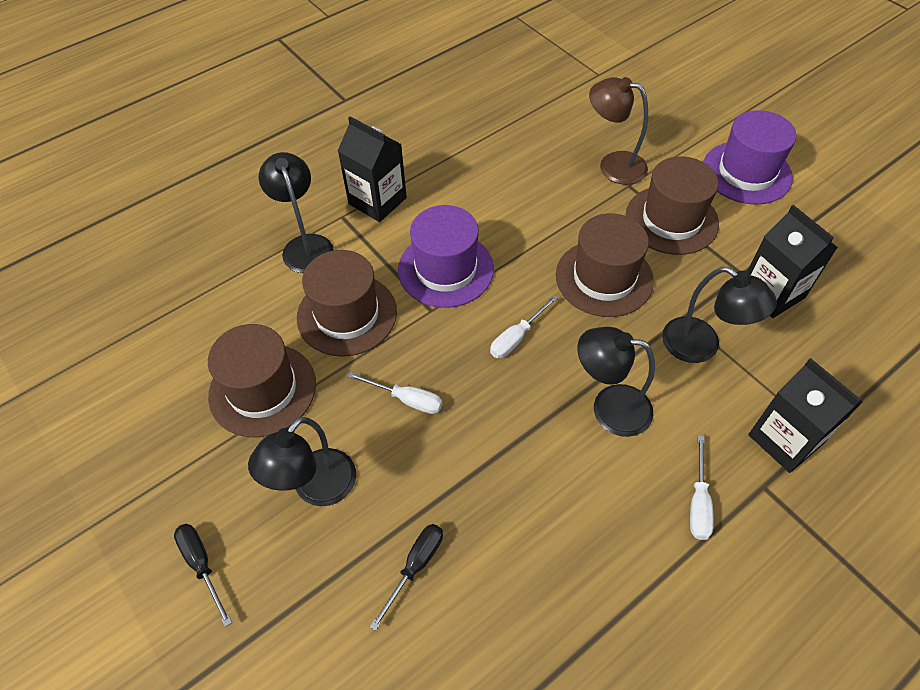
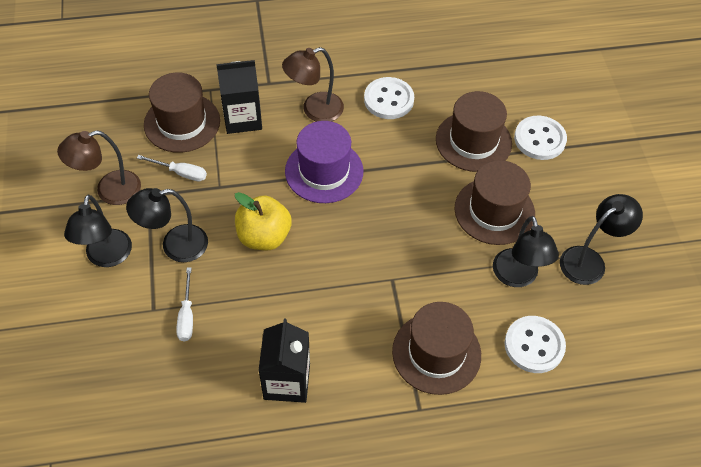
black carton: [338,116,407,222] [747,205,838,318] [748,358,863,473] = 3 -> [216,60,262,134] [258,319,310,403] = 2
black screwdriver: [174,524,232,627] [370,524,443,631] = 2 -> none = 0
brown lamp: [589,77,648,185] = 1 -> [57,130,141,205] [282,47,344,122] = 2
purple hat: [398,205,494,308] [703,110,797,205] = 2 -> [285,121,363,203] = 1
white button: none = 0 -> [364,77,414,119] [504,316,566,373] [514,116,567,160] = 3
white screwdriver: [348,372,442,414] [490,295,558,358] [690,435,714,540] = 3 -> [137,155,207,182] [176,267,193,341] = 2
yellow apple: none = 0 -> [235,192,292,250] = 1

